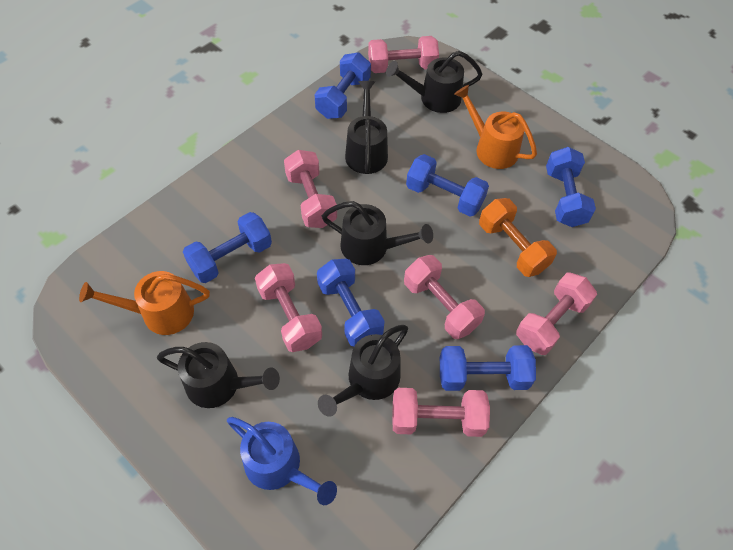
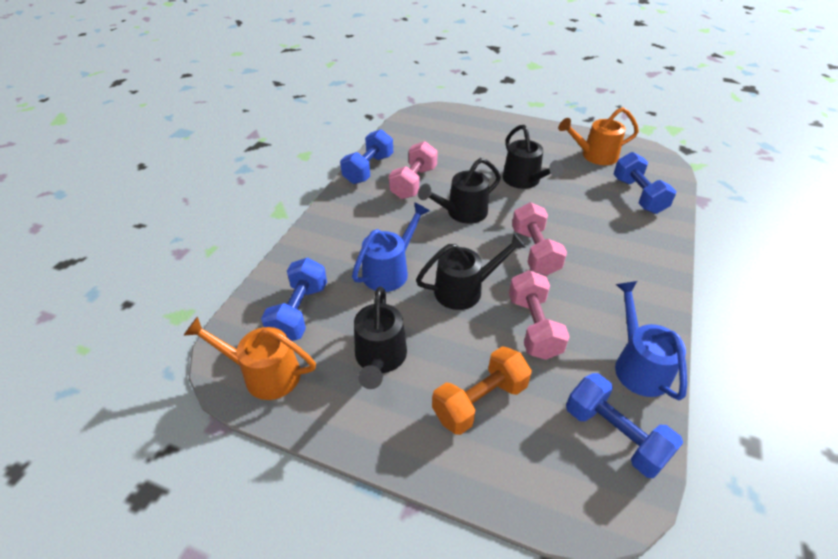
black watering can: [157,342,280,408] [318,325,408,417] [322,201,433,265] [345,81,388,174] [386,51,482,113] = 5 -> [354,287,407,389] [416,233,526,310] [418,158,501,224] [503,125,564,189] = 4
blue dumbbell: [183,212,272,283] [315,53,371,119] [317,259,385,347] [406,154,489,217] [440,345,536,391] [546,147,596,227] = 6 -> [261,258,327,341] [340,129,393,184] [566,373,683,478] [613,152,676,214] = 4
blue watering can: [227,417,337,505] = 1 -> [352,202,429,292] [615,281,687,400] = 2
pink dumbbell: [255,263,322,352] [284,150,337,228] [368,36,439,73] [392,388,490,437] [404,255,485,339] [516,273,597,355] = 6 -> [389,141,438,199] [509,270,570,360] [512,202,567,275] = 3

